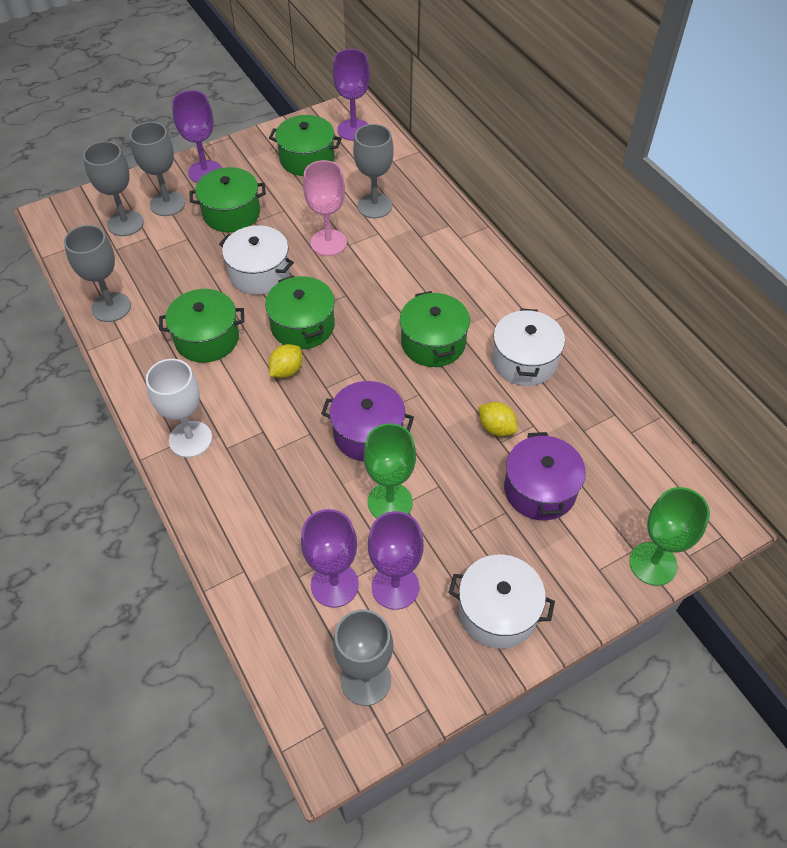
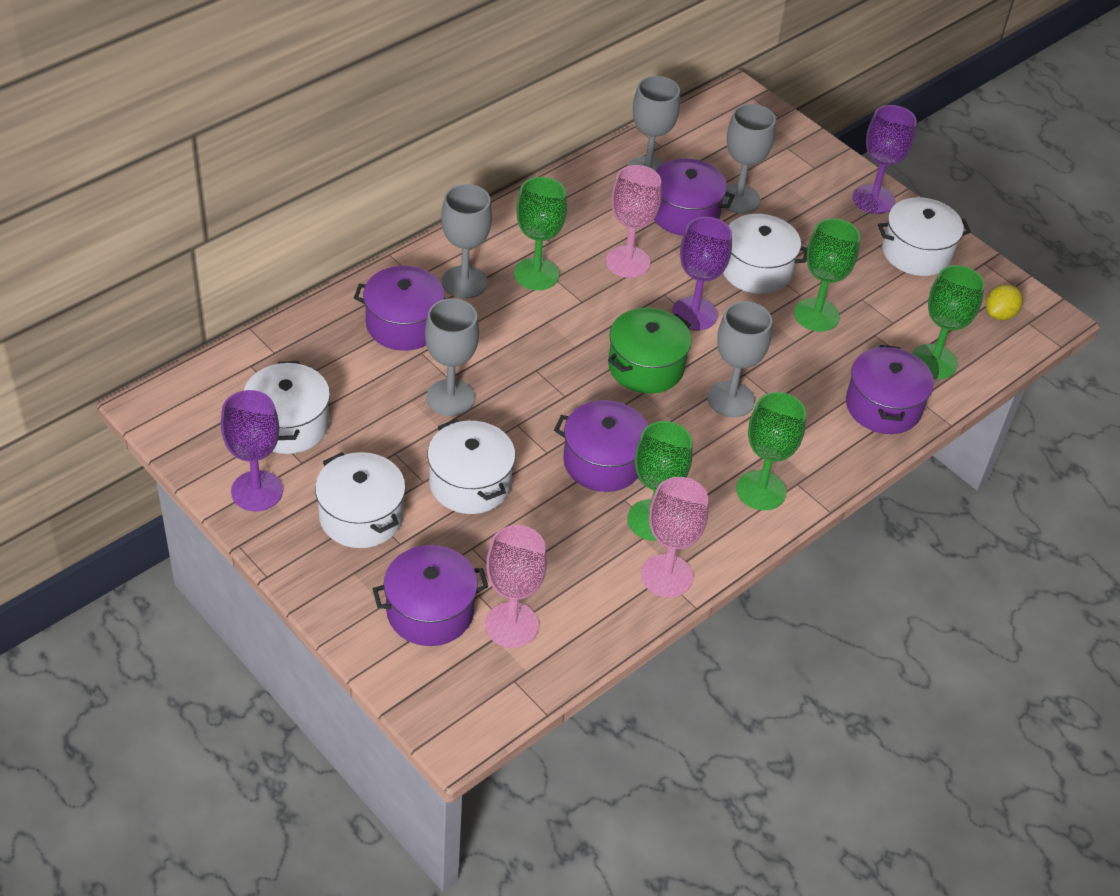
green goblet: [364,423,416,518] [629,487,710,586] = 2 -> [514,177,567,290] [627,421,693,541] [736,392,806,510] [794,218,860,331] [912,265,985,379] = 5
green pot: [159,289,244,363] [189,167,266,232] [265,275,335,349] [269,115,342,176] [400,291,470,367] = 5 -> [608,308,691,394] = 1
pink goblet: [303,160,347,256] = 1 -> [485,525,547,648] [606,165,662,278] [641,477,708,598] = 3
purple goblet: [172,90,222,183] [301,509,359,608] [333,49,370,141] [368,511,424,610] = 4 -> [221,390,283,511] [672,217,732,331] [852,105,917,214] = 3
purple pot: [321,381,414,461] [504,432,586,520] = 2 -> [354,266,446,351] [373,545,488,646] [554,400,648,492] [654,158,735,236] [846,345,934,434] = 5
white goblet: [146,359,212,458] = 1 -> none = 0
white pot: [219,225,294,295] [448,555,555,649] [492,308,565,386] = 3 -> [244,361,330,454] [315,452,406,548] [427,419,515,514] [723,214,807,294] [878,197,971,276] = 5
yellow lemon: [268,344,303,378] [479,402,518,436] = 2 -> [986,284,1023,320] = 1

